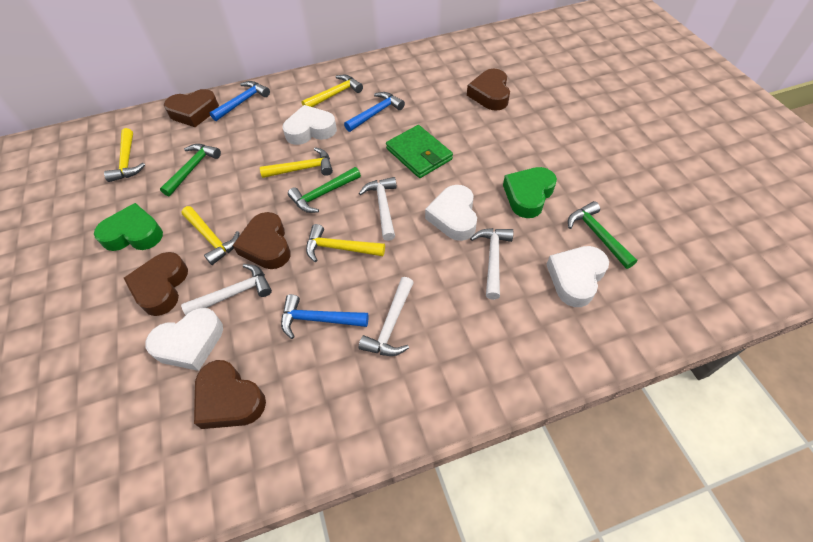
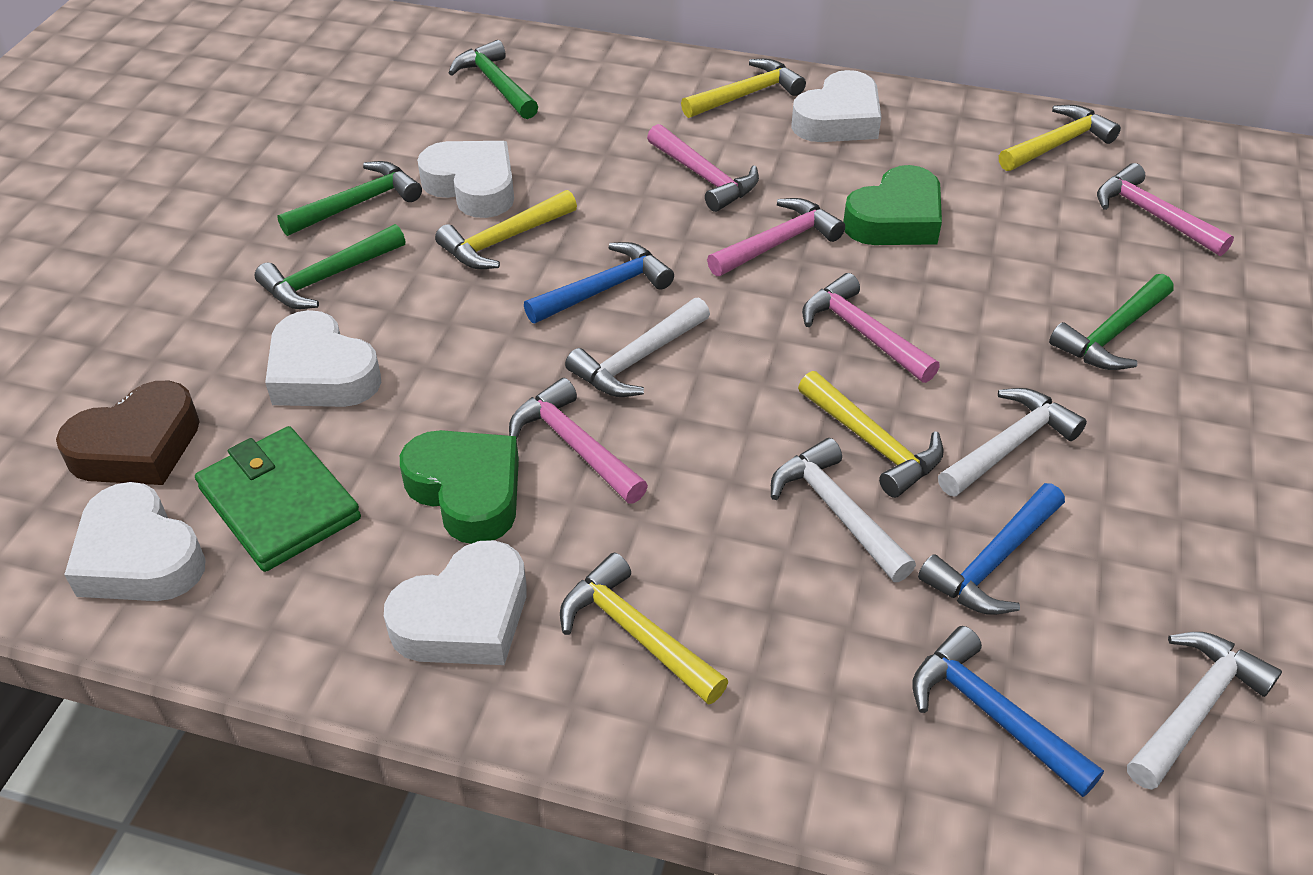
brown heart: [124,252,188,316] [164,89,219,127] [194,360,266,429] [233,212,291,269] [467,69,510,111] = 5 -> [56,381,200,485] = 1
green hammer: [160,144,221,196] [288,167,361,213] [568,201,637,269] = 3 -> [255,224,405,309] [277,161,422,236] [448,40,538,119] [1049,274,1174,370] = 4
pink hammer: none = 0 -> [509,378,648,504] [647,124,759,212] [707,198,845,276] [802,273,940,383] [1097,163,1234,256] = 5
white heart: [145,308,223,371] [283,105,337,145] [425,185,477,241] [546,246,609,307] = 4 -> [64,482,206,601] [265,310,381,407] [384,540,527,665] [417,141,514,218] [791,70,881,142] = 5

